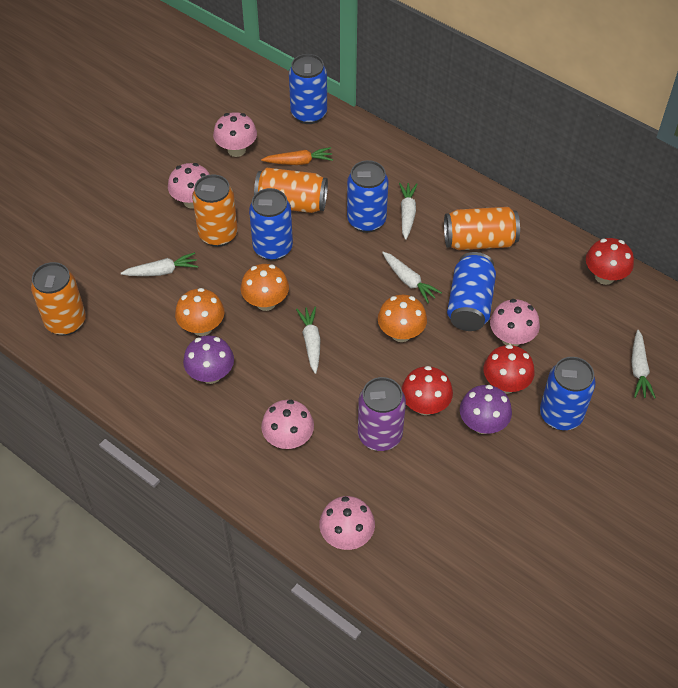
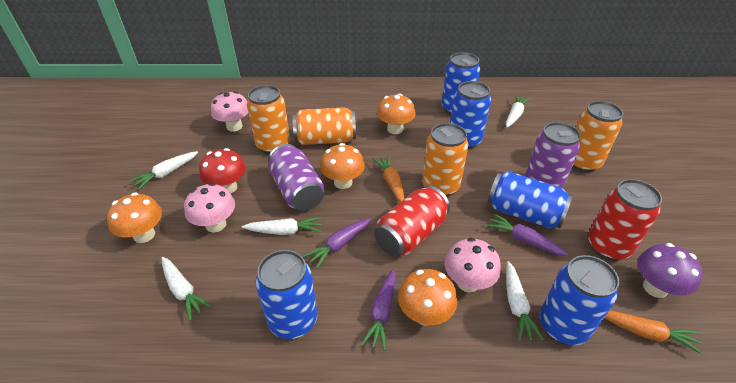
orange carrot: [261,147,333,165] = 1 -> [373,155,405,202] [604,310,703,354] = 2
orange mushroom: [175,288,224,336] [241,264,289,311] [378,295,427,342] = 3 -> [107,192,162,243] [320,143,365,189] [377,94,416,134] [398,269,457,326] = 4
pink mushroom: [168,163,210,209] [213,112,257,157] [261,400,314,449] [319,496,375,550] [490,299,540,346] = 5 -> [184,183,235,233] [210,91,248,132] [445,238,501,292] = 3
purple can: [358,377,406,451] = 1 -> [268,144,324,211] [525,122,581,189] = 2
purple carrot: none = 0 -> [303,218,371,268] [361,269,396,351] [486,213,568,256] = 3
purple mushroom: [183,336,234,384] [460,385,512,434] = 2 -> [638,243,703,298] = 1
red can: none = 0 -> [374,186,450,257] [588,179,662,261] = 2
red mushroom: [402,366,453,415] [483,345,535,394] [586,238,634,285] = 3 -> [199,148,246,194] = 1

